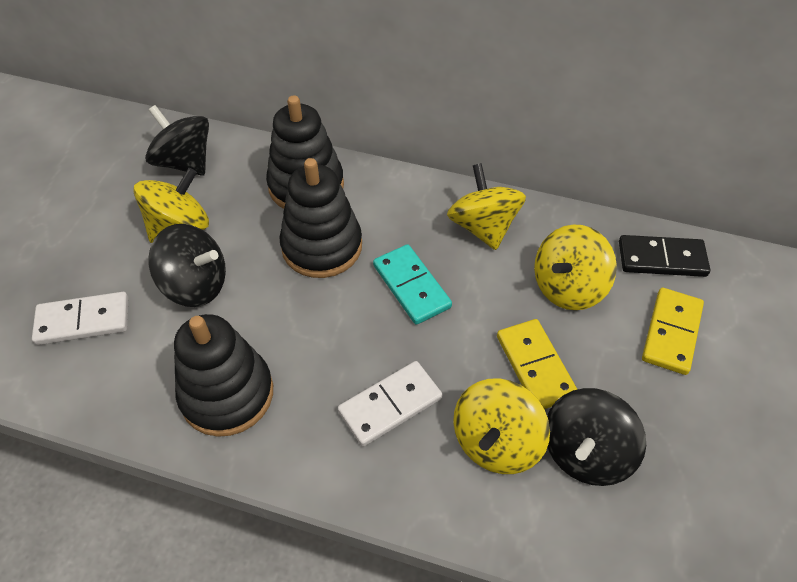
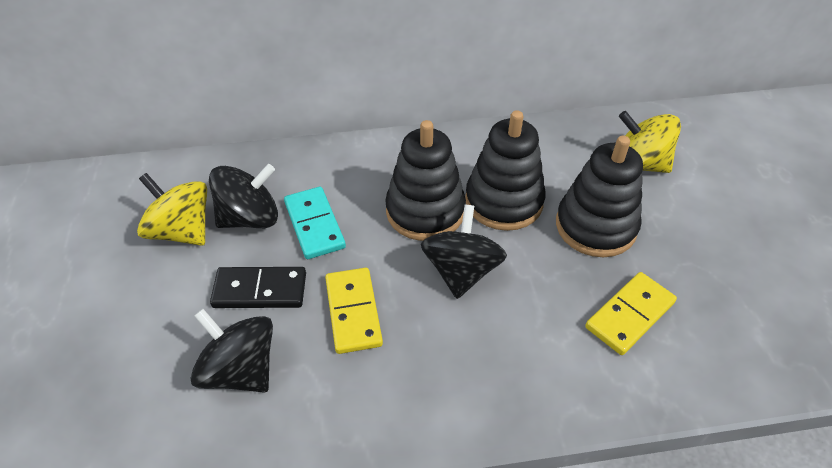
white domino: [32,292,128,345] [338,361,442,447] = 2 -> none = 0
yellow spinning top: [133,168,209,243] [447,163,526,250] [453,378,550,474] [534,225,617,310] = 4 -> [137,173,207,246] [619,111,681,173] = 2

